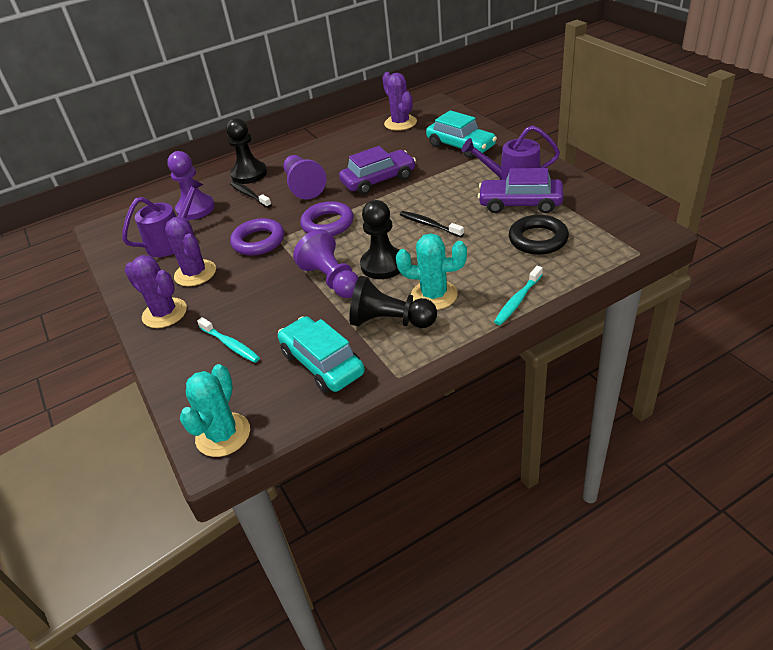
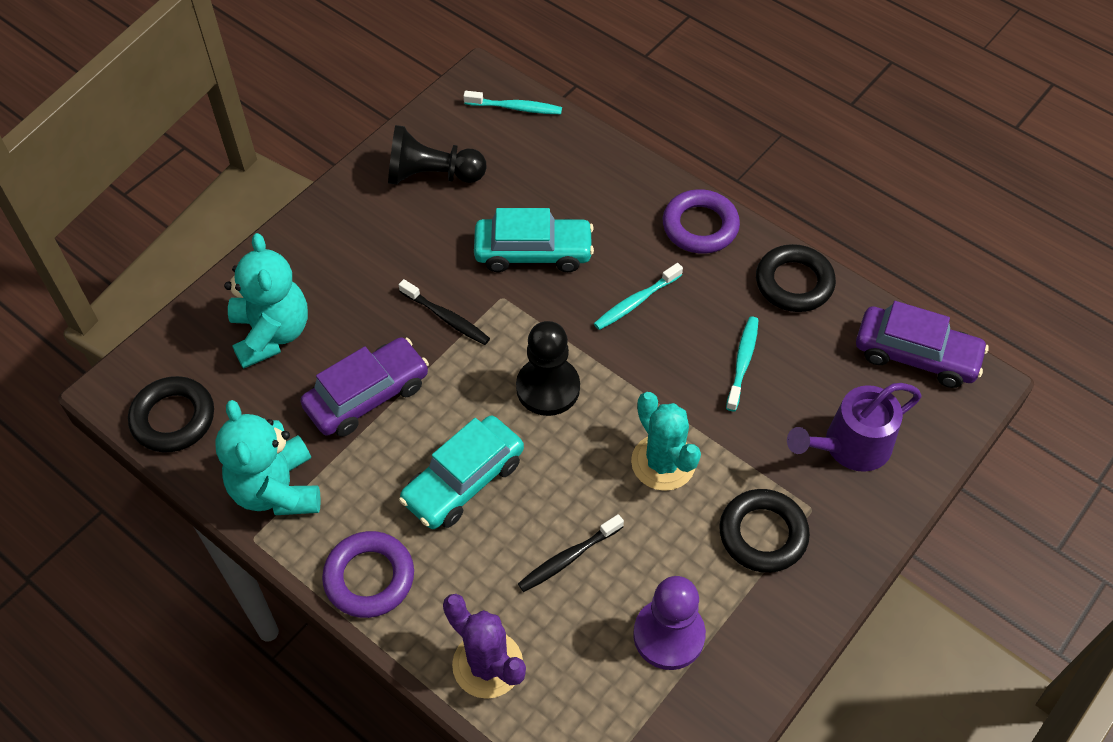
black pawn: [226,118,267,184] [349,276,437,328] [360,200,400,279] = 3 -> [388,125,487,185] [516,321,580,416] = 2
black ring: [509,215,569,255] = 1 -> [128,376,214,453] [719,489,810,573] [756,244,836,312] = 3
purple cactus: [125,255,187,328] [165,217,216,286] [382,72,417,131] = 3 -> [443,594,526,699] = 1
purple pawn: [167,151,215,220] [283,155,326,200] [293,229,358,298] = 3 -> [633,576,706,670] = 1
purple watering can: [122,177,204,257] [461,125,560,180] = 2 -> [787,383,922,472] = 1
turquoise cactus: [180,364,250,457] [396,233,467,310] = 2 -> [631,392,701,491] = 1
turquoise teddy bear: none = 0 -> [215,400,321,515] [224,233,308,369] = 2
turquoise toothbrush: [197,317,260,363] [494,266,543,325] = 2 -> [463,91,562,114] [594,263,683,330] [726,317,759,411] = 3

